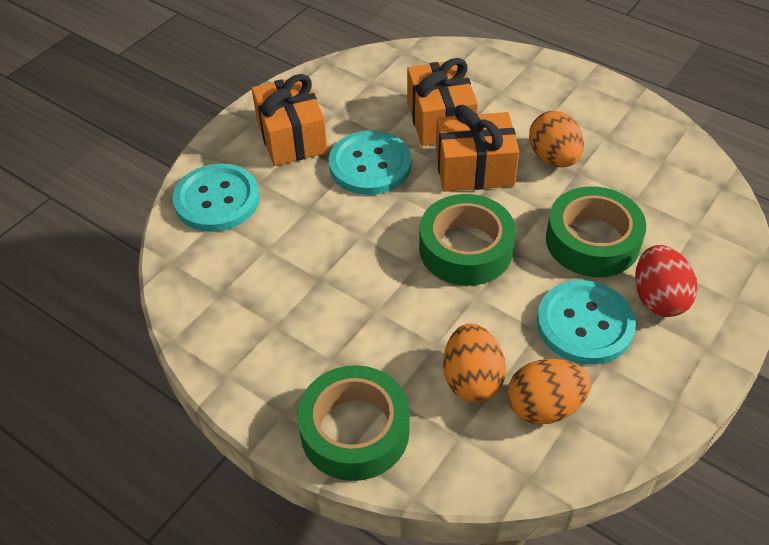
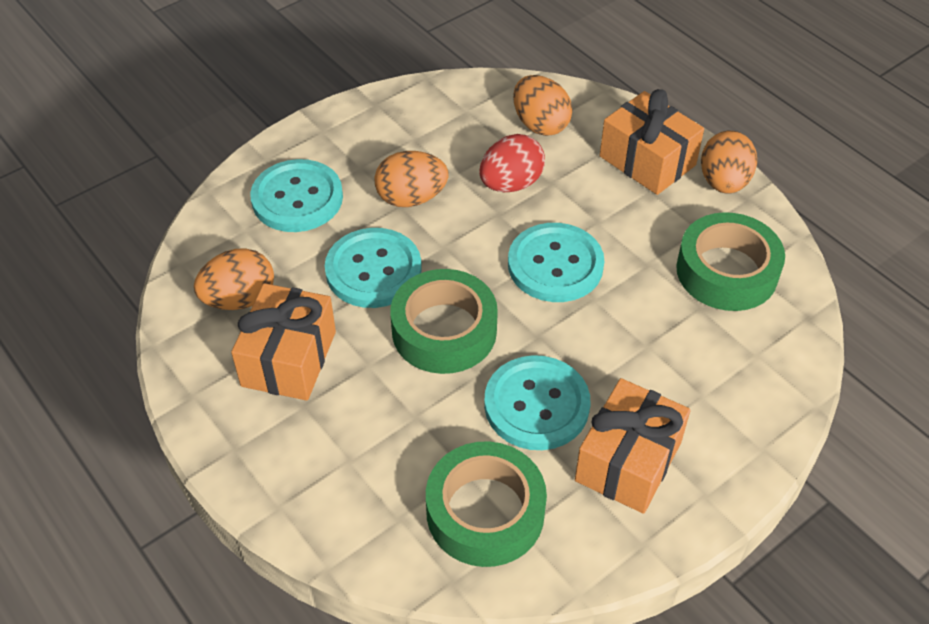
orange egg: [443,324,506,402] [507,359,591,424] [529,111,584,167] = 3 -> [194,248,274,310] [374,151,448,207] [513,75,573,136] [701,131,757,194] = 4
turquoise button: [173,163,260,232] [329,130,411,195] [537,280,636,365] = 3 -> [250,159,343,232] [325,228,422,308] [484,355,590,450] [508,223,604,302] = 4

